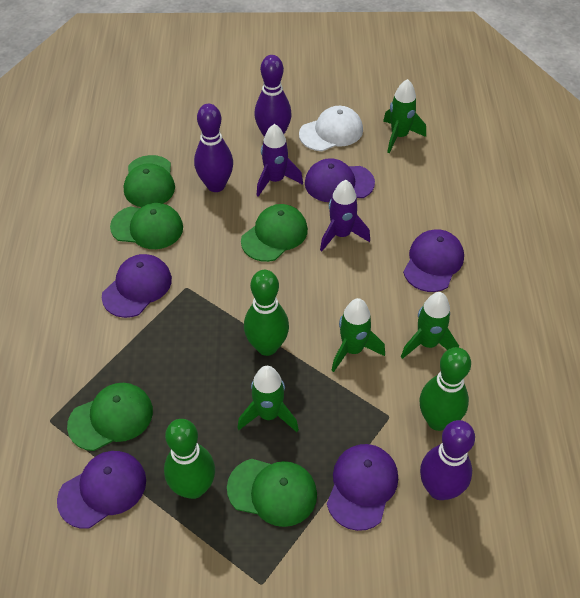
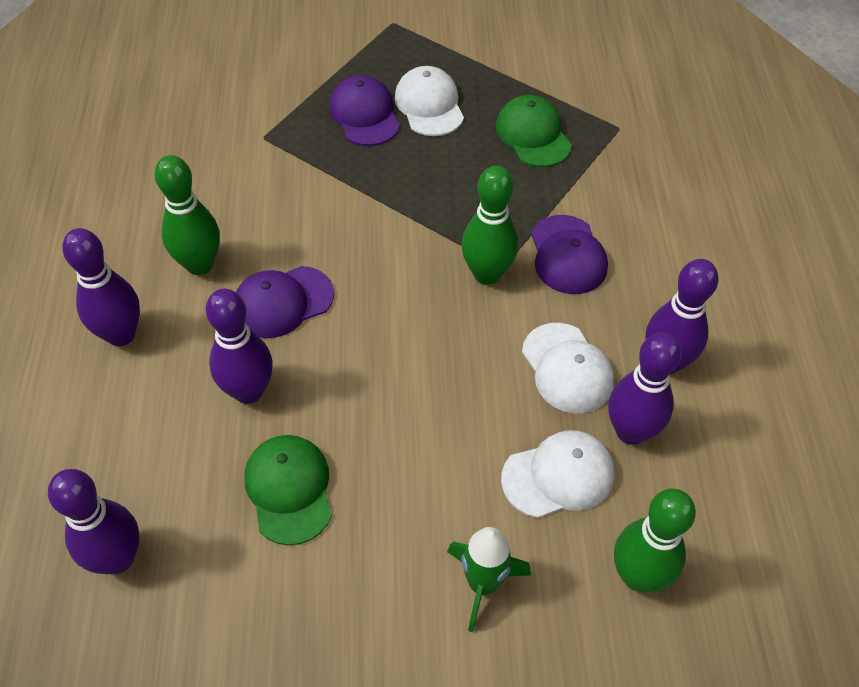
green cap: [67,383,153,451] [110,203,183,249] [124,155,175,207] [227,459,317,527] [241,204,308,262] = 5 -> [244,435,332,545] [496,95,572,167] = 2
green rocket: [237,366,299,432] [331,298,385,372] [383,79,426,153] [401,292,459,359] = 4 -> [447,527,531,632] = 1
purple bowling pin: [194,104,233,192] [254,55,292,137] [420,420,475,500] = 3 -> [48,469,139,574] [62,228,140,346] [206,289,273,404] [608,332,682,445] [646,259,719,374] = 5
purple cap: [57,451,146,529] [102,254,172,318] [305,158,375,202] [327,444,398,531] [403,229,464,292] = 5 -> [236,266,334,338] [329,75,400,146] [531,215,608,294] = 3
purple rocket: [256,124,303,197] [320,180,370,251] = 2 -> none = 0
white cap: [299,106,363,151] = 1 -> [394,66,464,136] [501,430,615,518] [522,323,614,414] = 3

